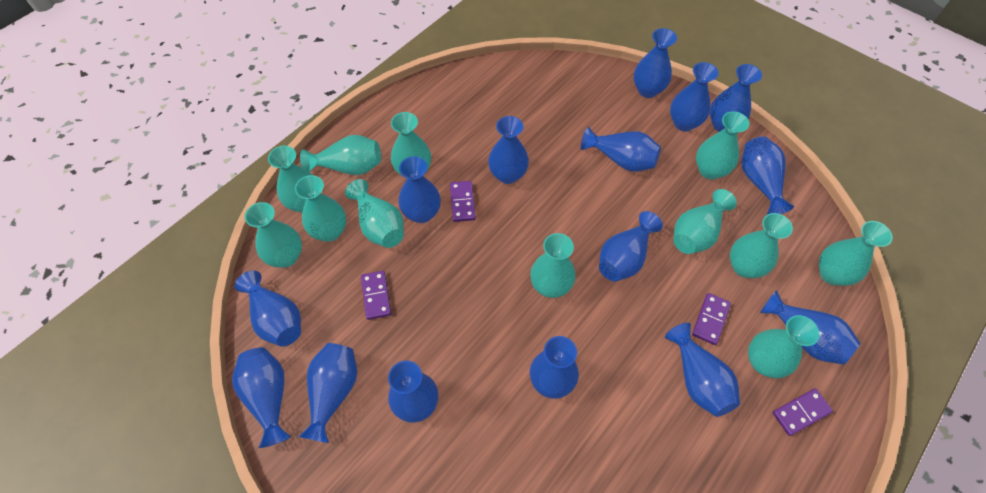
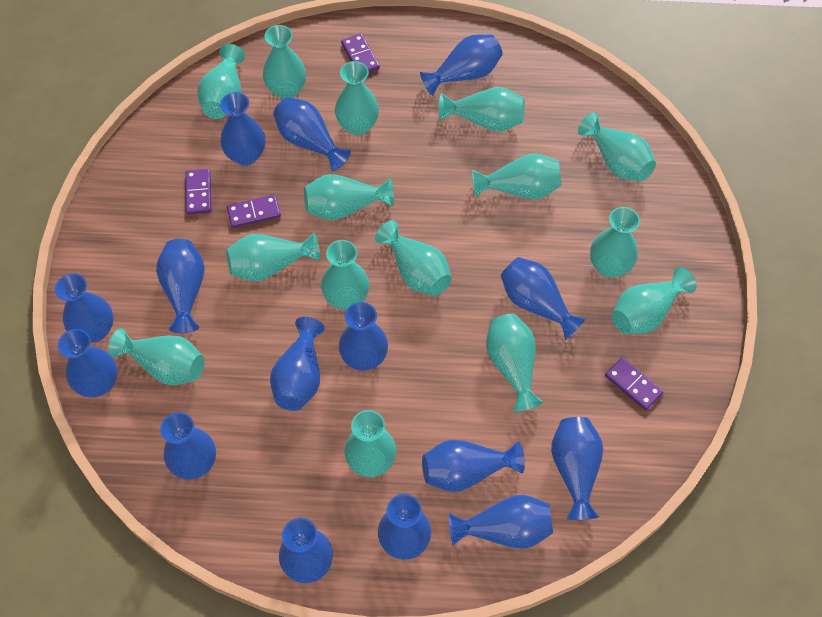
turquoise vase: [245,202,302,268] [268,146,312,213] [295,175,346,242] [300,135,381,175] [345,179,404,248] [391,112,431,176] [530,233,576,298] [673,189,737,254] [696,111,750,180] [730,213,793,278] [748,315,820,378] [819,221,893,286] = 12 -> [108,328,205,385] [197,44,245,119] [226,233,320,281] [263,25,306,99] [304,174,394,220] [321,240,369,310] [335,61,379,135] [345,410,396,477] [375,220,452,296] [439,87,525,131] [472,154,561,199] [486,314,543,412] [578,112,656,181] [590,207,640,278] [612,267,696,334] = 15

